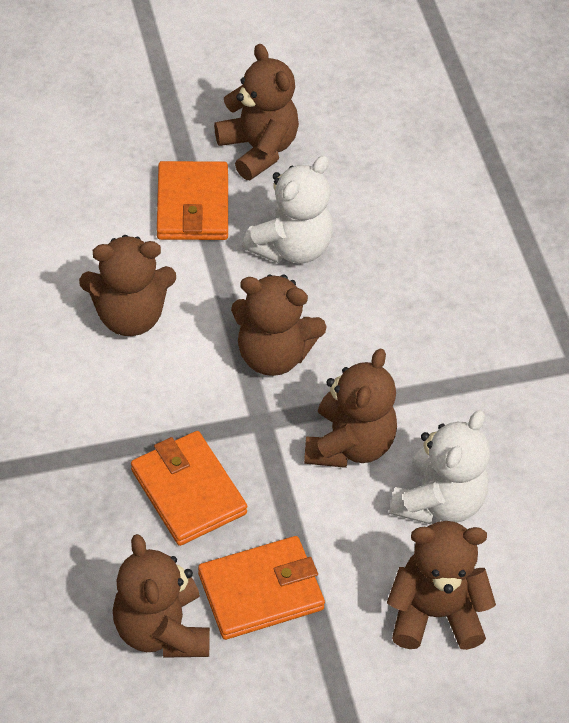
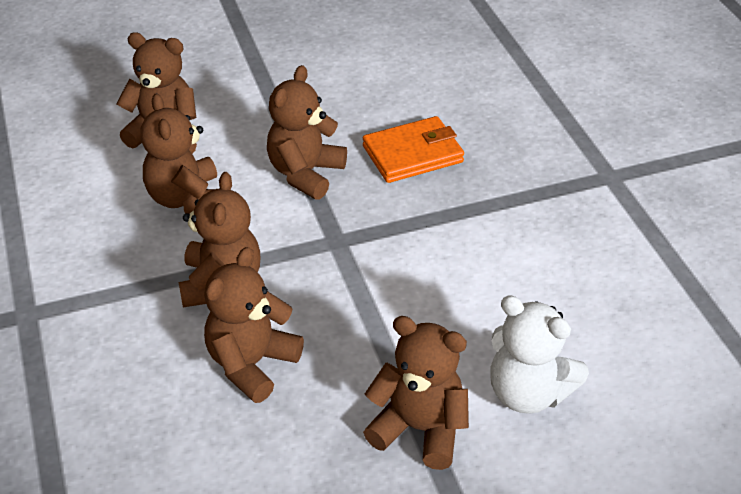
orange wallet: [131,431,247,546] [157,161,228,240] [198,536,325,640] = 3 -> [363,116,464,183] = 1
white teddy bear: [242,156,333,264] [389,410,490,524] = 2 -> [490,295,589,414] = 1

